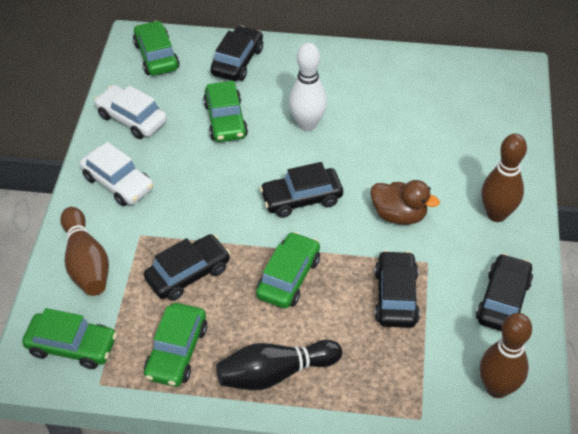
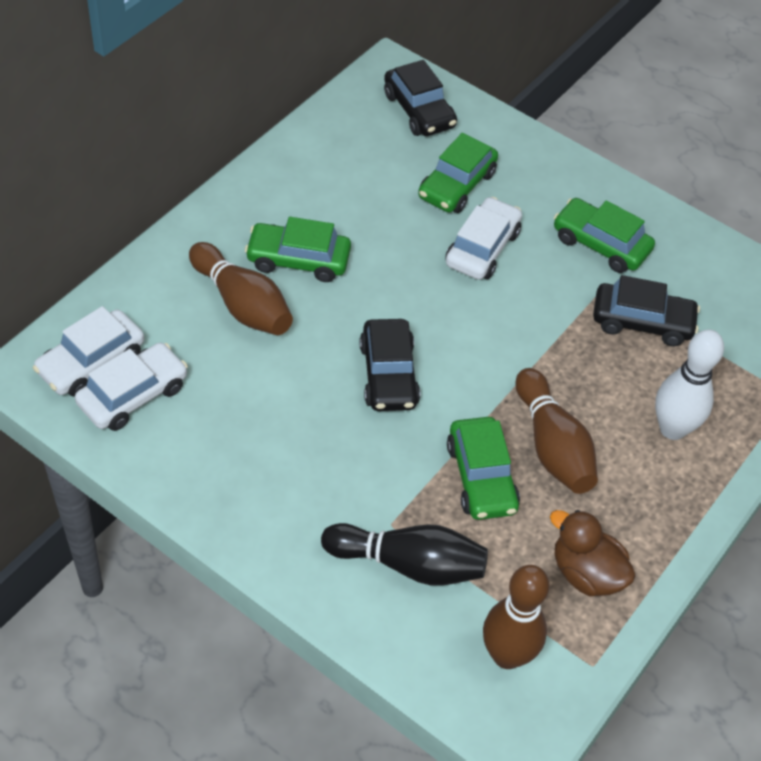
black car: [144,234,230,301] [210,26,263,81] [260,162,343,218] [375,250,420,328] [476,253,533,331] = 5 -> [359,319,420,411] [384,60,457,136] [593,275,700,346] = 3
green car: [22,308,117,369] [133,21,180,76] [144,303,207,387] [203,81,248,142] [256,232,320,309] = 5 -> [245,217,351,282] [418,133,498,213] [447,417,520,520] [554,198,655,273] = 4
white car: [80,142,153,206] [94,85,167,139] = 2 -> [33,306,144,397] [75,343,188,431] [445,197,522,280] = 3

